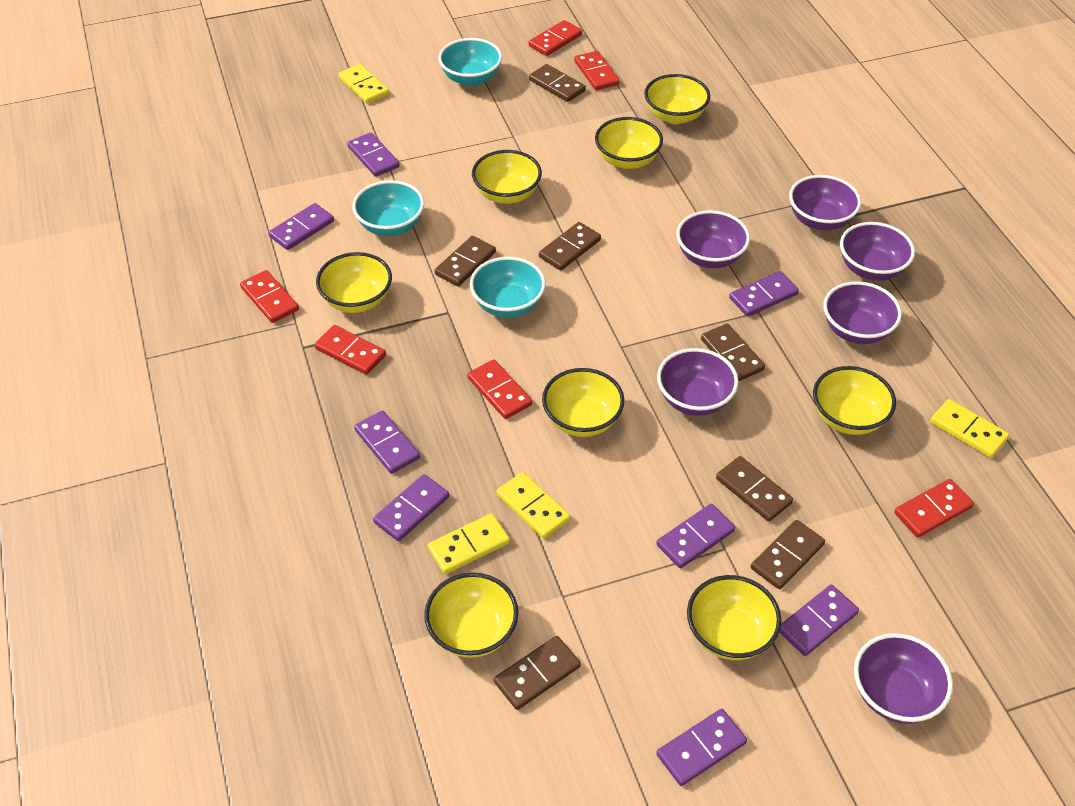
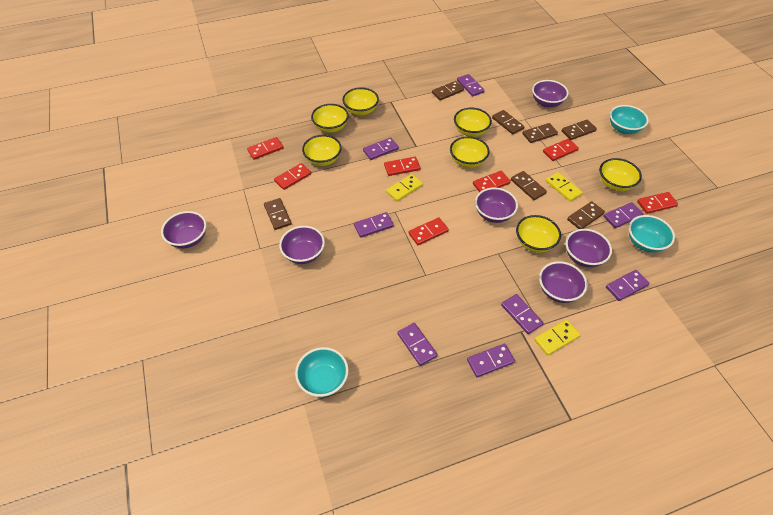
red domino: [240,270,299,323] [315,325,386,375] [467,359,532,419] [529,20,582,56] [574,51,620,90] [894,479,974,538] = 6 -> [247,137,283,160] [274,163,311,190] [384,157,420,176] [408,218,449,245] [473,171,511,192] [543,139,579,161] [637,192,678,214] = 7
yellow bowl: [316,252,392,313] [424,573,518,658] [472,150,542,204] [542,368,625,437] [595,117,663,169] [644,74,710,124] [687,575,782,660] [813,366,896,435] = 8 -> [302,135,342,166] [311,104,349,133] [342,88,379,116] [450,136,489,168] [454,108,492,137] [516,215,561,253] [599,158,642,191] = 7
yellow domino: [338,64,389,104] [427,513,510,574] [496,472,570,539] [930,399,1009,458] = 4 -> [386,174,423,201] [534,320,580,356] [546,172,583,201] = 3

